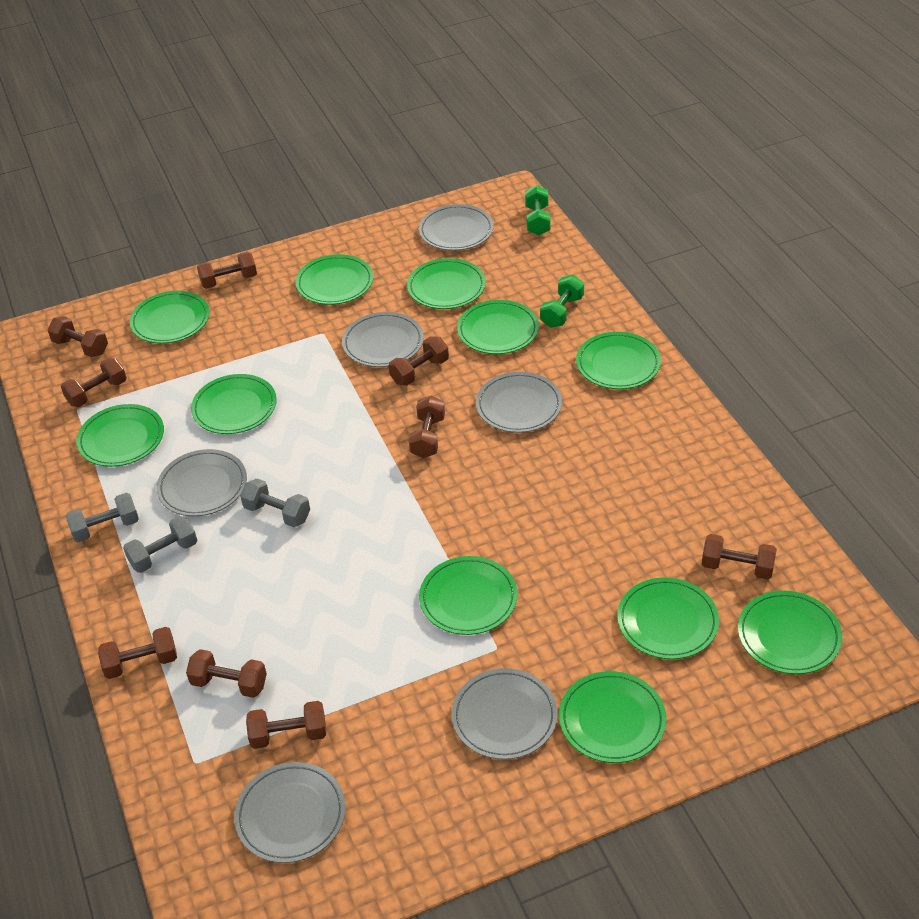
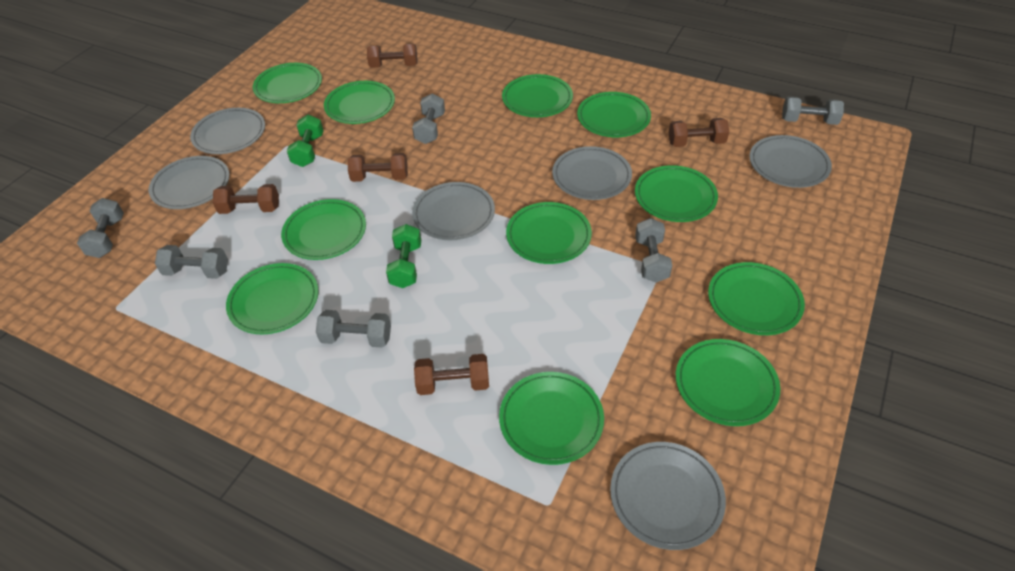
brown dumbbell: [47,316,108,357] [61,358,127,407] [98,627,177,679] [186,649,267,698] [197,252,257,289] [246,701,326,749] [389,336,449,386] [409,396,445,458] [702,534,777,579] = 9 -> [213,184,279,214] [348,153,408,182] [367,44,418,68] [414,354,489,395] [669,118,729,147] = 5
grey dumbbell: [66,493,139,542] [123,516,197,573] [240,478,310,527] = 3 -> [77,198,124,258] [155,245,228,279] [316,310,391,348] [412,93,445,144] [635,218,672,283] [782,96,844,125] = 6

